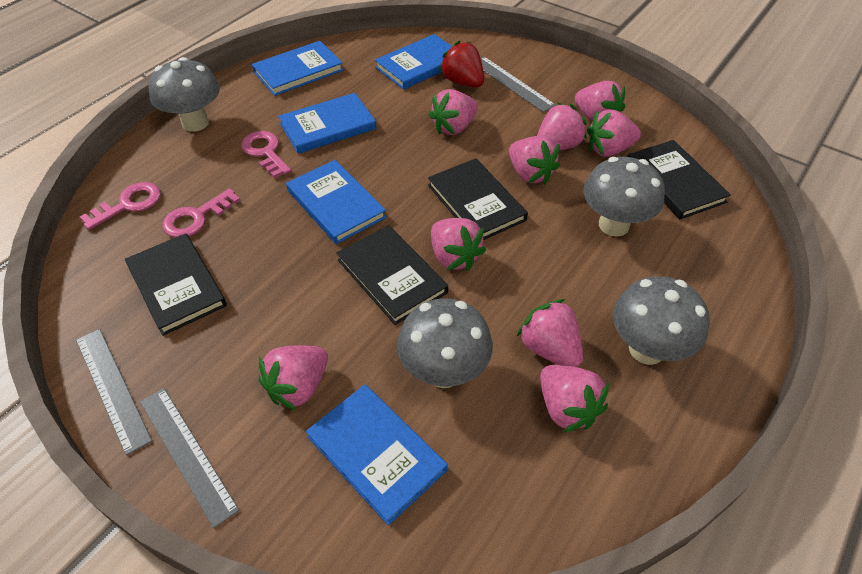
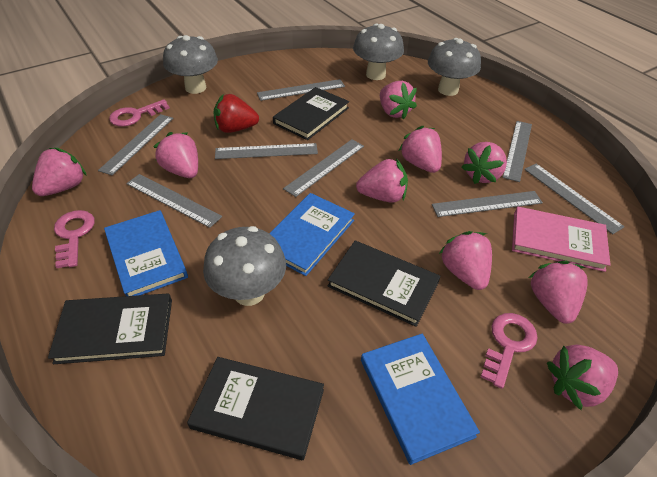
blue book: [252,41,343,96] [278,93,376,154] [286,160,386,244] [306,384,448,525] [375,34,452,90] = 5 -> [104,210,188,296] [269,193,355,276] [361,334,480,465] = 3
grey ruler: [76,329,152,456] [140,388,240,528] [481,56,556,112] = 3 -> [98,114,173,175] [126,174,222,228] [215,143,318,159] [257,79,345,101] [283,139,364,197] [432,191,543,217] [503,121,532,182] [524,164,625,234] = 8
pink book: none = 0 -> [512,206,611,272] = 1

